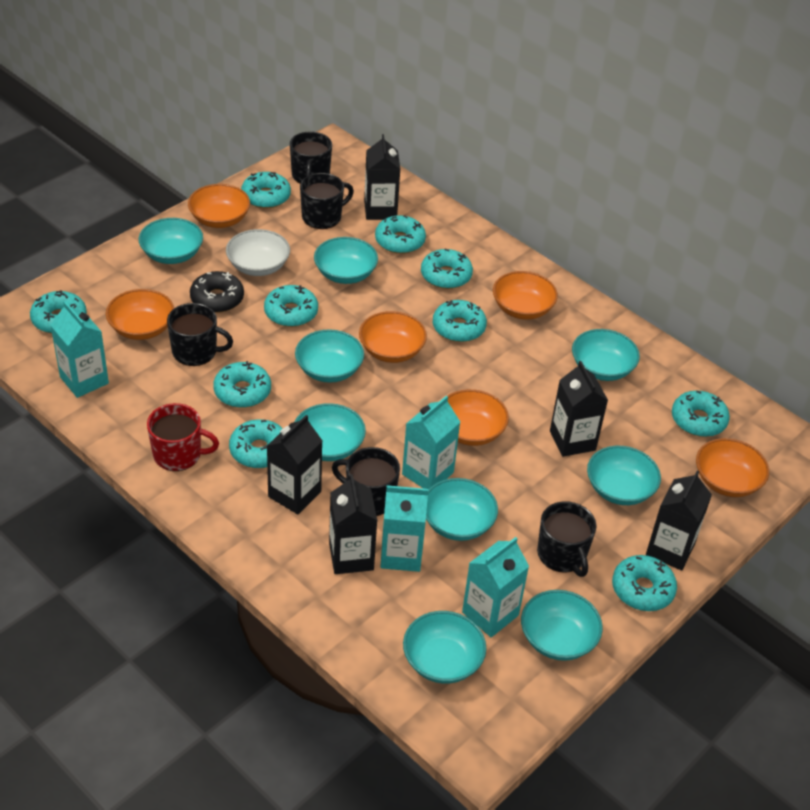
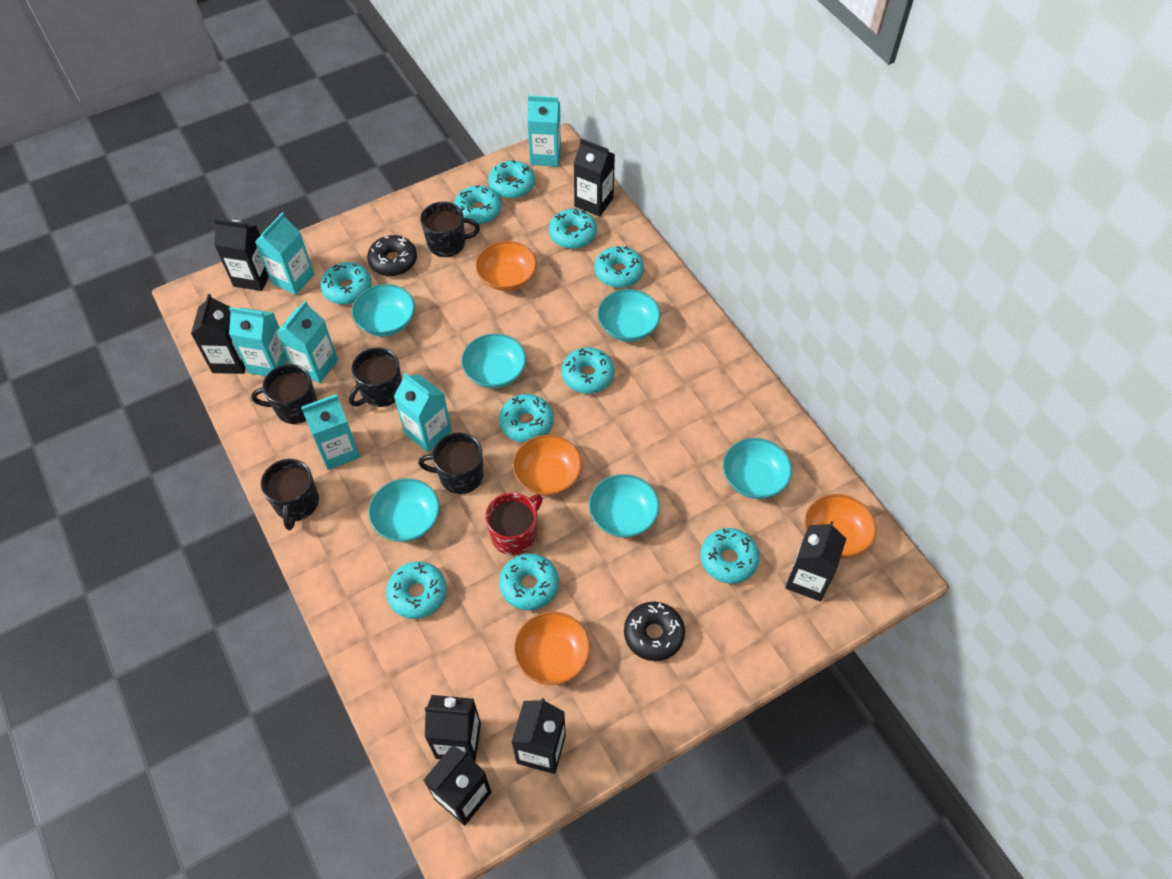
black carton: [267,415,322,514] [329,474,377,574] [364,134,400,220] [550,361,608,457] [646,471,712,571] = 5 -> [191,294,246,374] [214,219,269,291] [423,745,492,826] [425,695,481,761] [511,698,566,774] [574,139,615,216] [785,521,846,602] = 7
black donut: [190,271,244,313] = 1 -> [367,235,417,276] [624,602,685,661] = 2
orange bowl: [106,289,174,340] [188,184,250,228] [359,311,427,363] [448,389,509,446] [493,271,558,320] [696,438,769,497] = 6 -> [476,241,537,291] [513,435,582,496] [514,612,590,685] [804,494,876,559] = 4
turquoise bowl: [139,218,203,264] [295,329,364,383] [295,403,366,461] [314,237,378,284] [403,611,486,684] [426,478,498,541] [521,590,603,661] [572,329,640,381] [587,446,661,505] = 9 -> [352,284,415,336] [369,478,440,542] [461,333,526,388] [589,474,660,538] [598,289,661,342] [723,438,792,499] = 6
turquoise carton: [51,301,109,398] [380,485,428,572] [402,396,460,489] [462,537,529,637] = 4 -> [229,307,288,376] [255,213,315,295] [276,301,338,383] [301,394,360,470] [394,373,452,452] [527,95,561,167] = 6
white bowl: [226,229,290,276] = 1 -> none = 0

